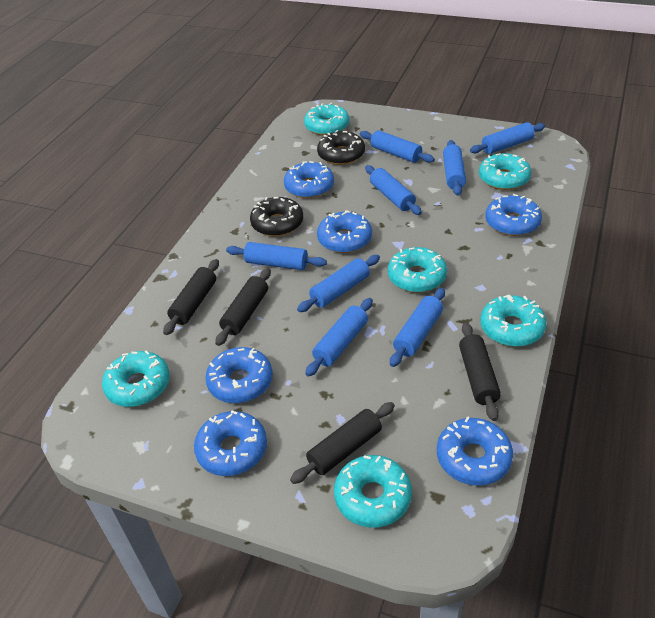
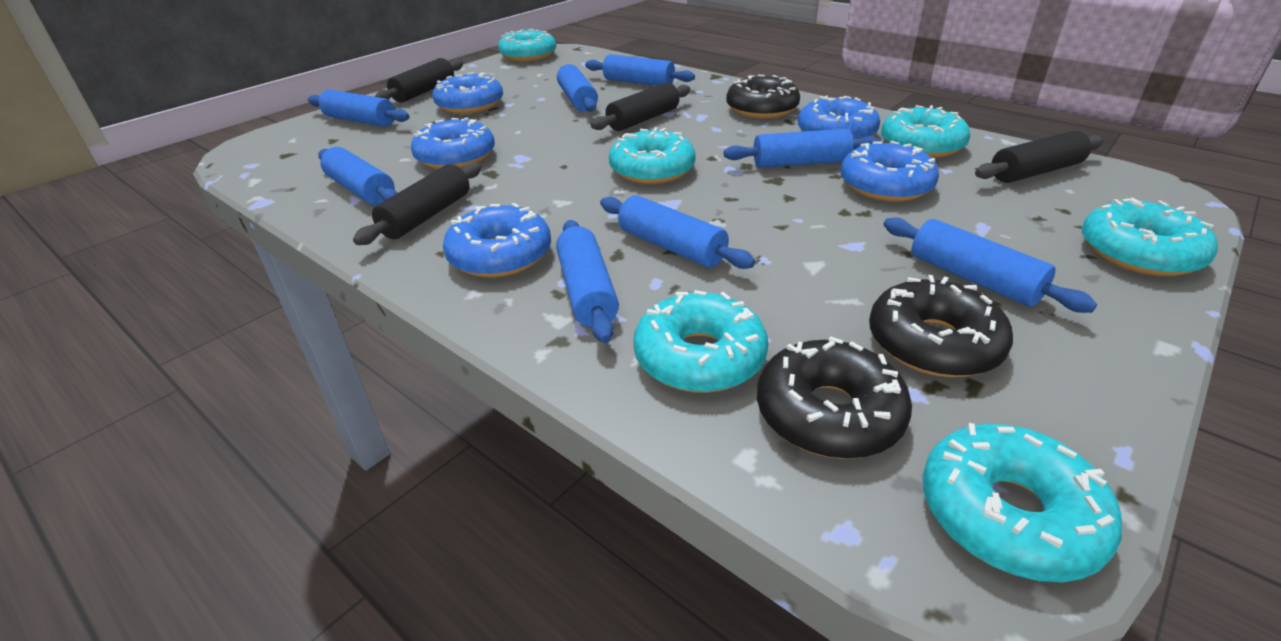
black donut: [250,197,303,237] [317,130,365,165] = 2 -> [726,75,800,119] [757,336,912,459] [869,275,1013,377] = 3
blue donut: [194,411,267,476] [205,347,273,403] [284,161,334,198] [317,210,372,253] [437,416,513,486] [485,194,542,236] = 6 -> [411,117,495,169] [432,72,503,114] [443,203,551,278] [798,96,880,140] [840,141,939,202] = 5

